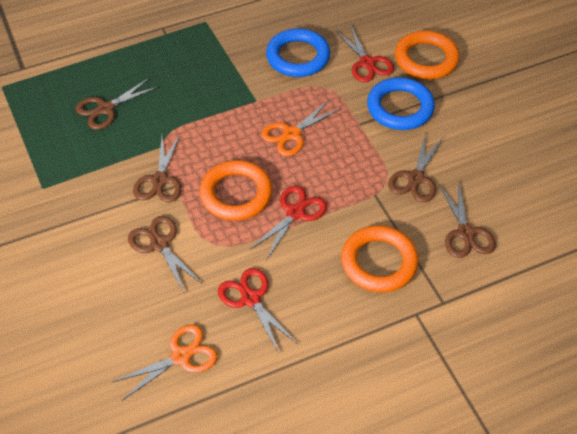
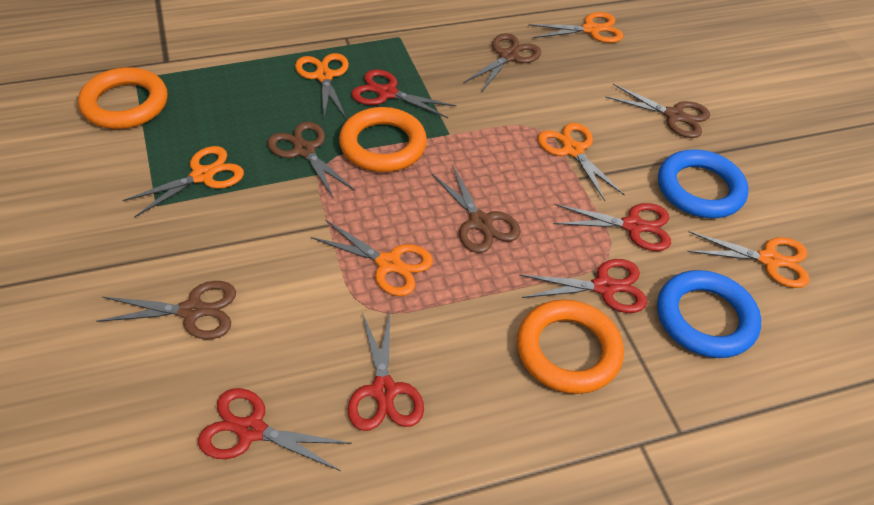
orange scissors: [112,325,217,400] [261,100,341,156] = 2 -> [122,146,244,217] [295,53,349,120] [311,220,433,296] [528,12,623,43] [538,123,625,201] [687,231,810,288] = 6
red scissors: [218,268,297,353] [250,185,327,260] [336,26,394,82] = 3 -> [198,388,352,471] [348,312,424,431] [351,69,457,118] [519,259,647,313] [554,203,671,251] = 5

